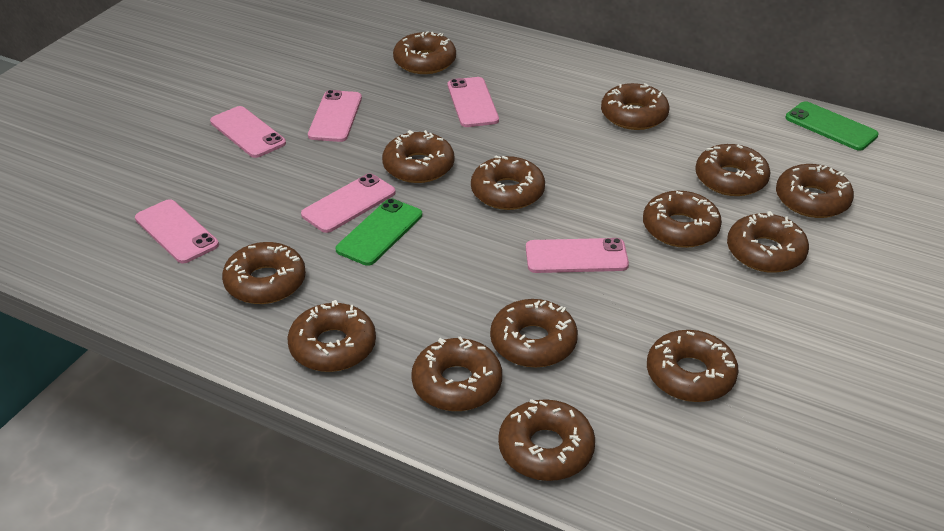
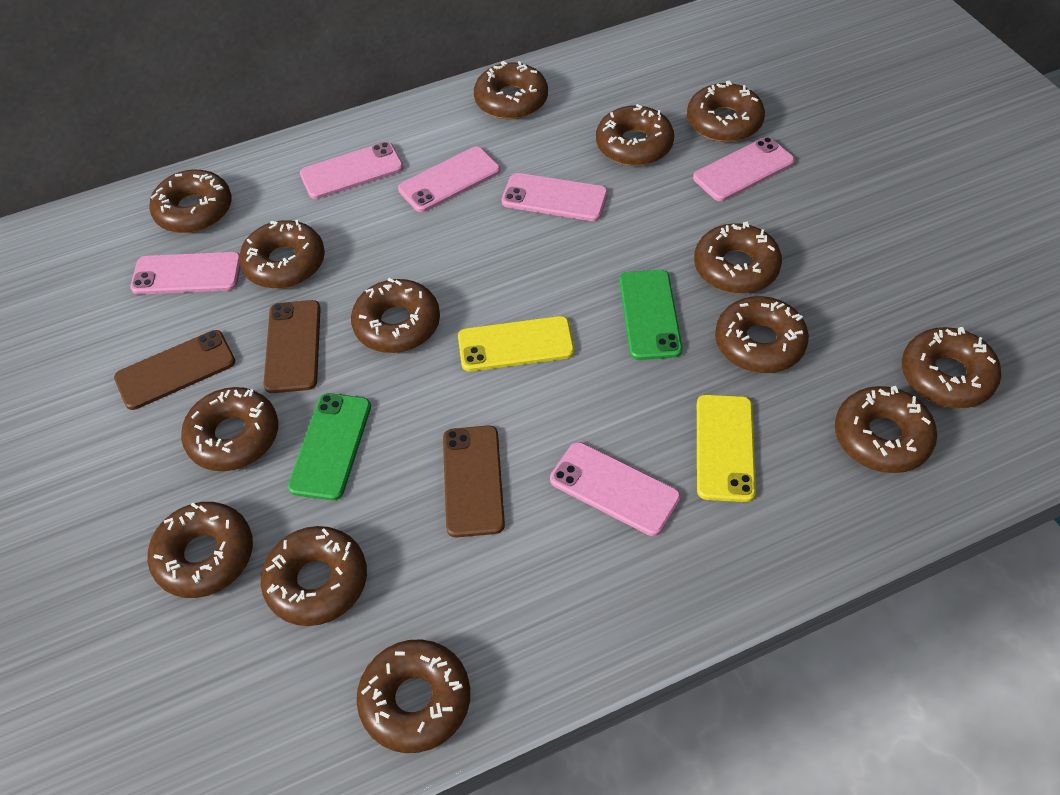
brown phone: none = 0 -> [114,330,235,410] [263,300,321,393] [443,426,505,538] = 3
yellow phone: none = 0 -> [458,316,574,372] [697,394,756,502] = 2

